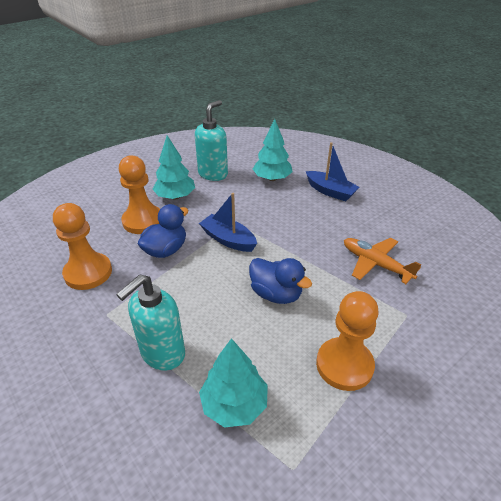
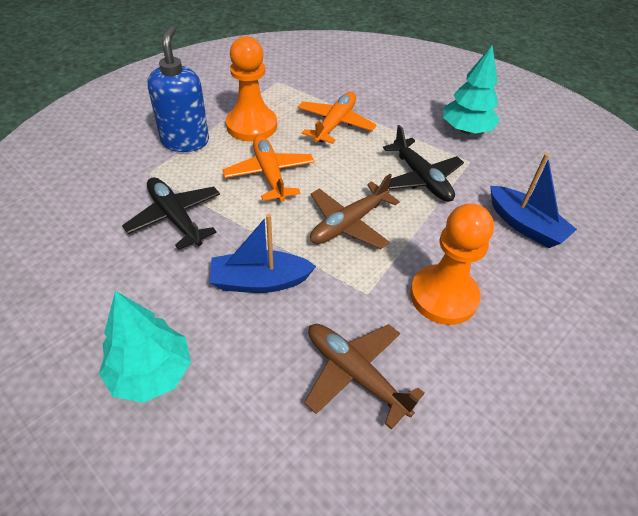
black plane: none = 0 -> [122,177,220,250] [383,125,464,202] = 2
blue duck: [138,204,188,258] [249,258,312,304] = 2 -> none = 0
blue soap dispenser: none = 0 -> [147,26,209,152] = 1
brown plane: none = 0 -> [304,324,425,430] [310,174,400,249] = 2
orange pawn: [53,203,112,290] [119,155,160,234] [316,291,379,391] = 3 -> [226,36,277,142] [410,203,494,325] = 2
orange plane: [344,238,421,284] = 1 -> [222,135,315,202] [298,92,376,144] = 2
turquoise soap dispenser: [116,274,185,371] [195,100,228,181] = 2 -> none = 0
turquoise tree: [153,135,195,199] [199,338,268,428] [253,119,293,181] = 3 -> [99,291,191,403] [443,45,500,134] = 2

